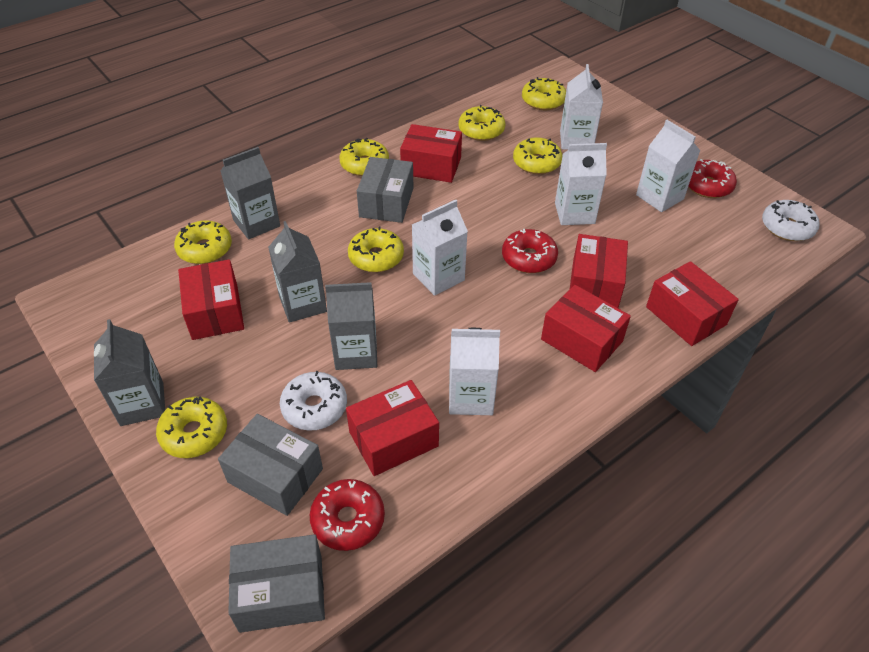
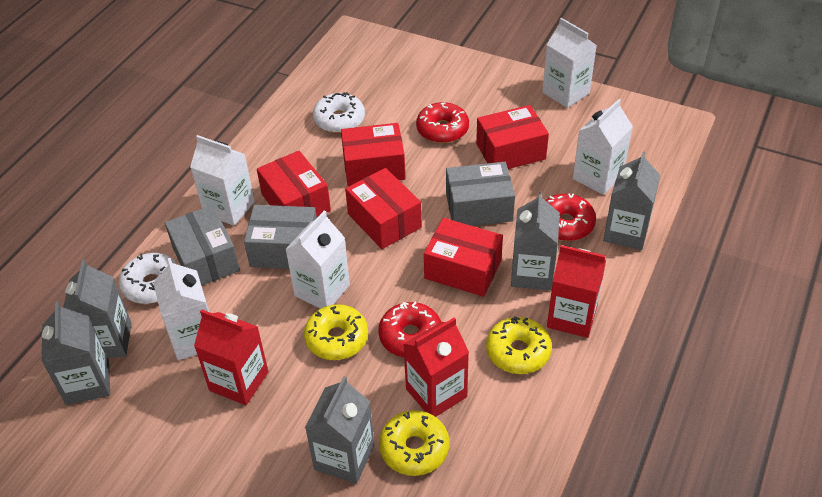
grey carton: [94,319,165,426] [221,147,280,239] [268,221,327,323] [325,282,377,370] = 4 -> [42,302,110,405] [63,260,132,358] [305,376,374,484] [511,191,560,290] [603,151,661,250] = 5
red box: [178,259,244,340] [346,380,439,476] [400,124,462,183] [541,285,631,372] [569,234,628,308] [646,261,739,346] = 6 -> [257,151,331,217] [341,123,406,186] [345,168,422,249] [424,218,503,297] [476,105,549,169] = 5
red carton: none = 0 -> [194,310,269,405] [403,317,469,417] [547,245,606,338] = 3
yellow donut: [156,397,227,458] [174,220,232,264] [340,138,389,176] [348,227,404,272] [459,105,505,141] [513,137,563,174] [522,77,566,110] = 7 -> [304,304,368,360] [379,410,449,476] [486,317,552,374] = 3

